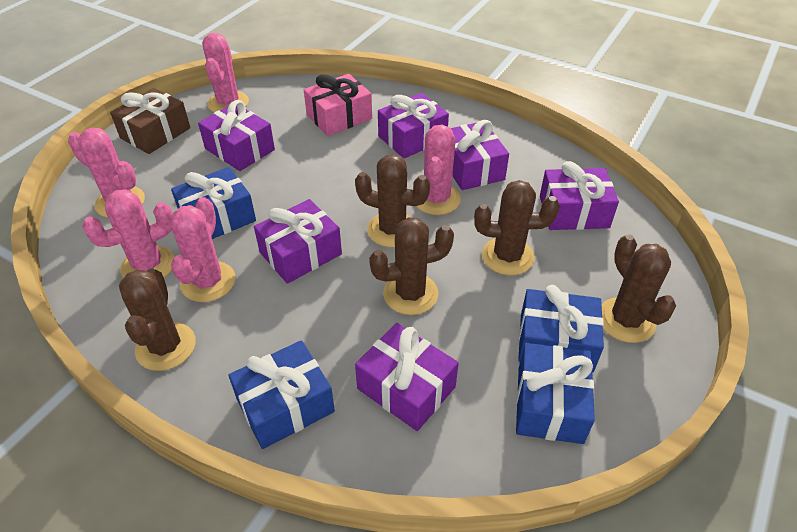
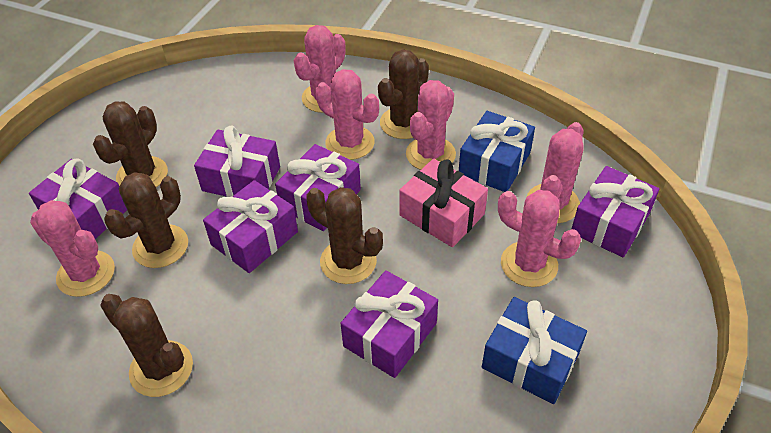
blue gift: [171,167,256,239] [228,340,335,449] [516,343,595,444] [518,285,604,373] = 4 -> [459,111,535,192] [482,297,587,404] = 2
brown gift: [110,88,190,154] = 1 -> none = 0
pink cactus: [68,128,145,218] [82,189,174,278] [171,197,235,302] [202,33,249,112] [416,125,461,215] = 5 -> [30,200,115,297] [294,25,346,113] [316,69,379,160] [406,80,456,170] [498,190,581,287] [527,122,584,223] = 6

